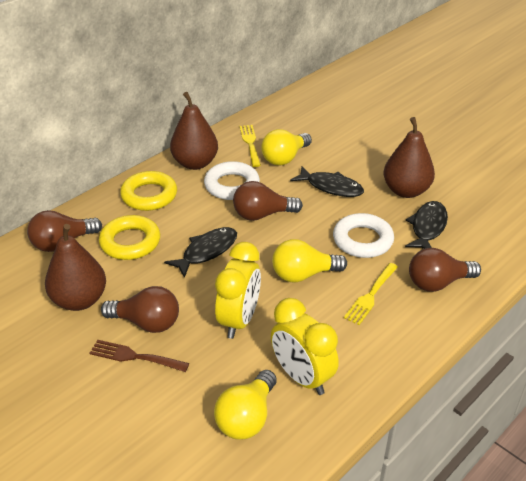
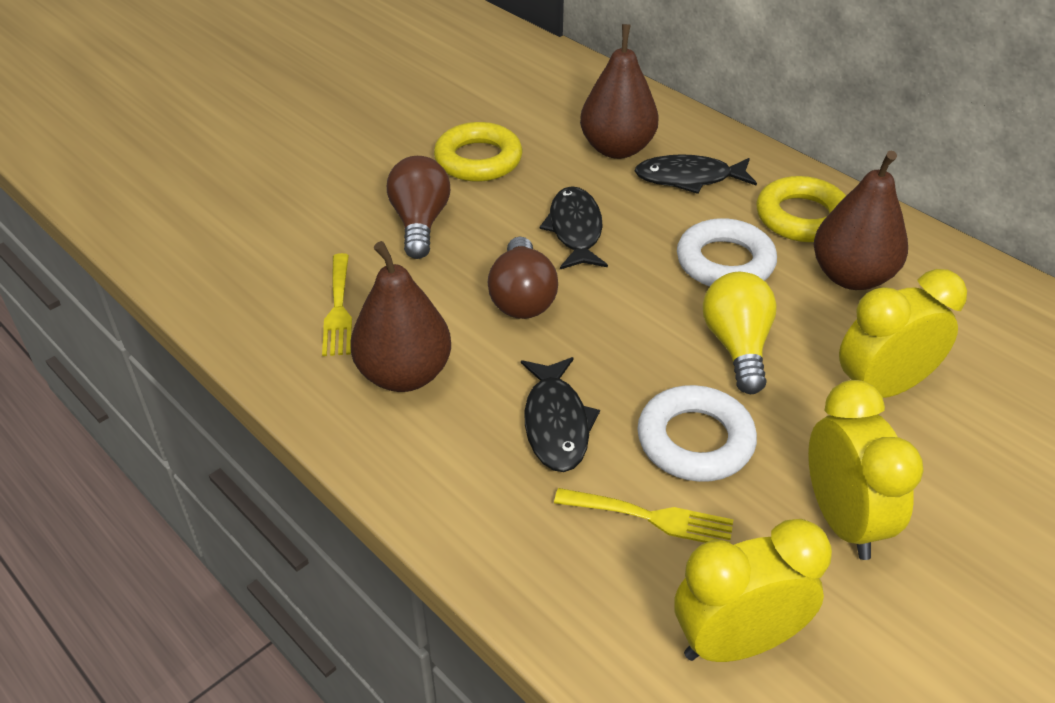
brown fork: [90,340,189,372] = 1 -> none = 0
brown light bulb: [27,210,102,252] [101,286,179,333] [233,181,303,221] [409,248,481,292] = 4 -> [386,156,450,259] [488,237,558,319] = 2
yellow clock: [215,242,261,339] [271,298,339,395] = 2 -> [674,519,832,662] [808,380,924,560] [839,269,967,398] = 3
yellow light bulb: [214,370,277,440] [261,129,312,166] [272,239,347,283] = 3 -> [703,272,777,394] = 1

